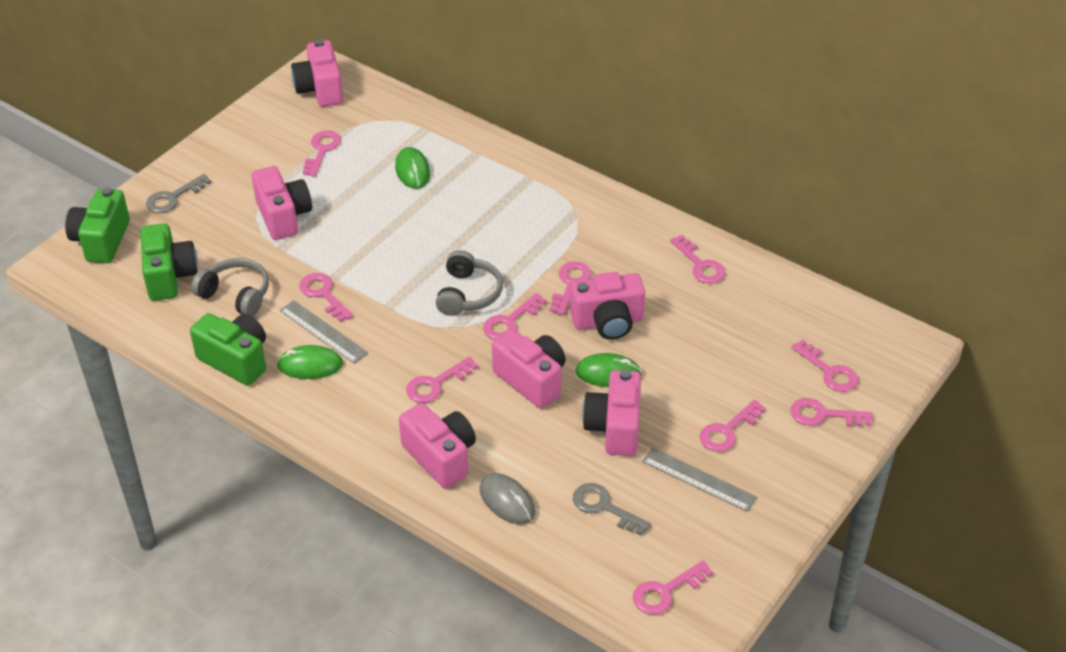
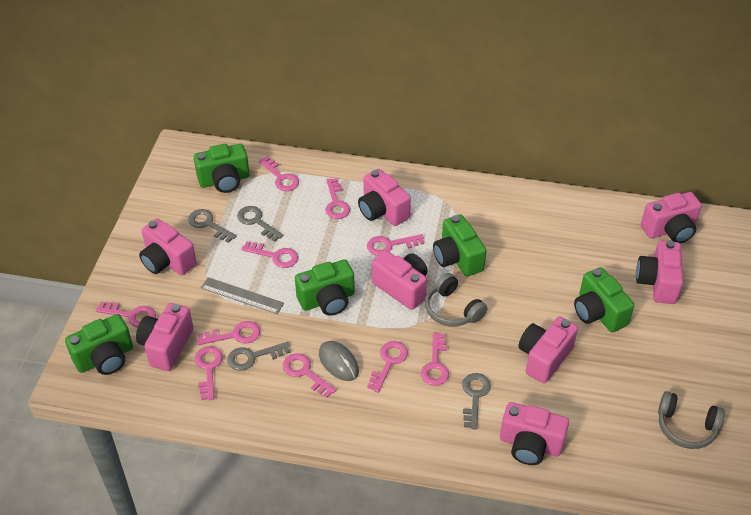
green camera: [65,187,130,263] [141,223,198,301] [190,313,266,386] = 3 -> [65,314,133,375] [194,144,250,193] [295,259,355,316] [433,214,487,276] [574,267,634,332] = 5
green mouse: [277,345,343,379] [395,147,430,189] [575,353,642,387] = 3 -> none = 0
grey key: [146,174,212,213] [573,483,651,536] = 2 -> [188,209,237,243] [227,342,291,371] [237,206,283,242] [462,373,491,429] = 4
grey ruler: [280,300,368,364] [642,448,757,512] = 2 -> [201,277,284,314] = 1
pink camera: [252,166,312,240] [291,39,343,107] [399,403,476,489] [492,329,566,408] [570,272,645,340] [582,369,641,456] = 6 -> [136,303,194,371] [139,219,197,275] [358,169,411,226] [372,250,428,310] [500,402,569,465] [518,317,578,383] [636,240,683,304] [641,192,702,243] = 8

